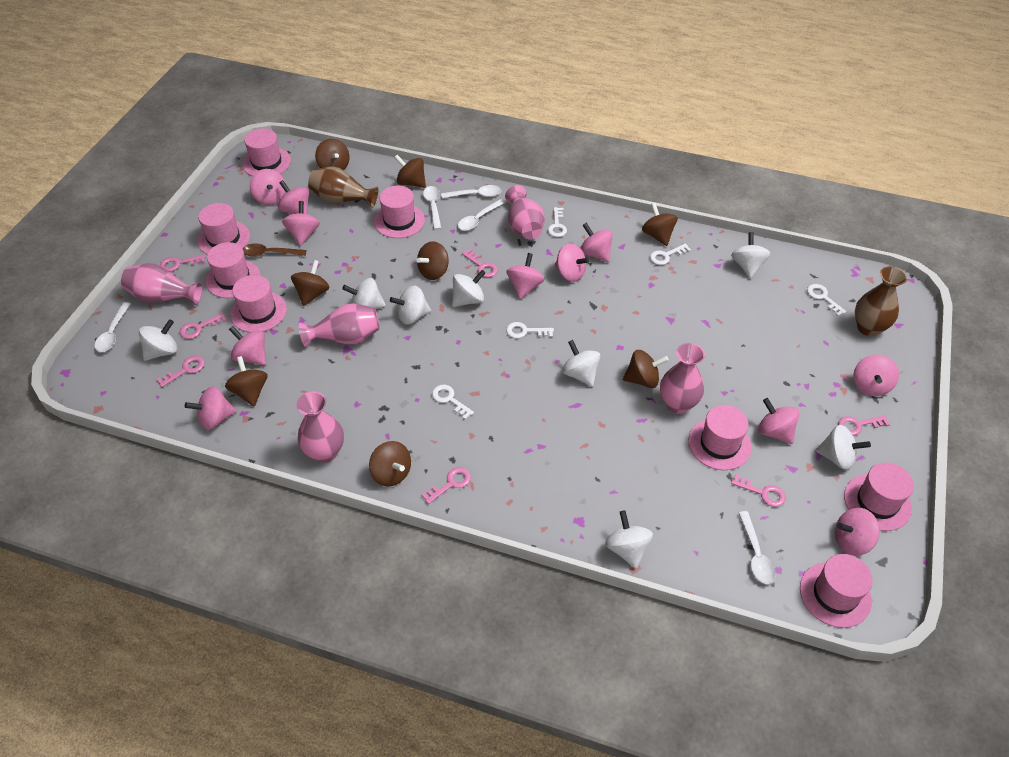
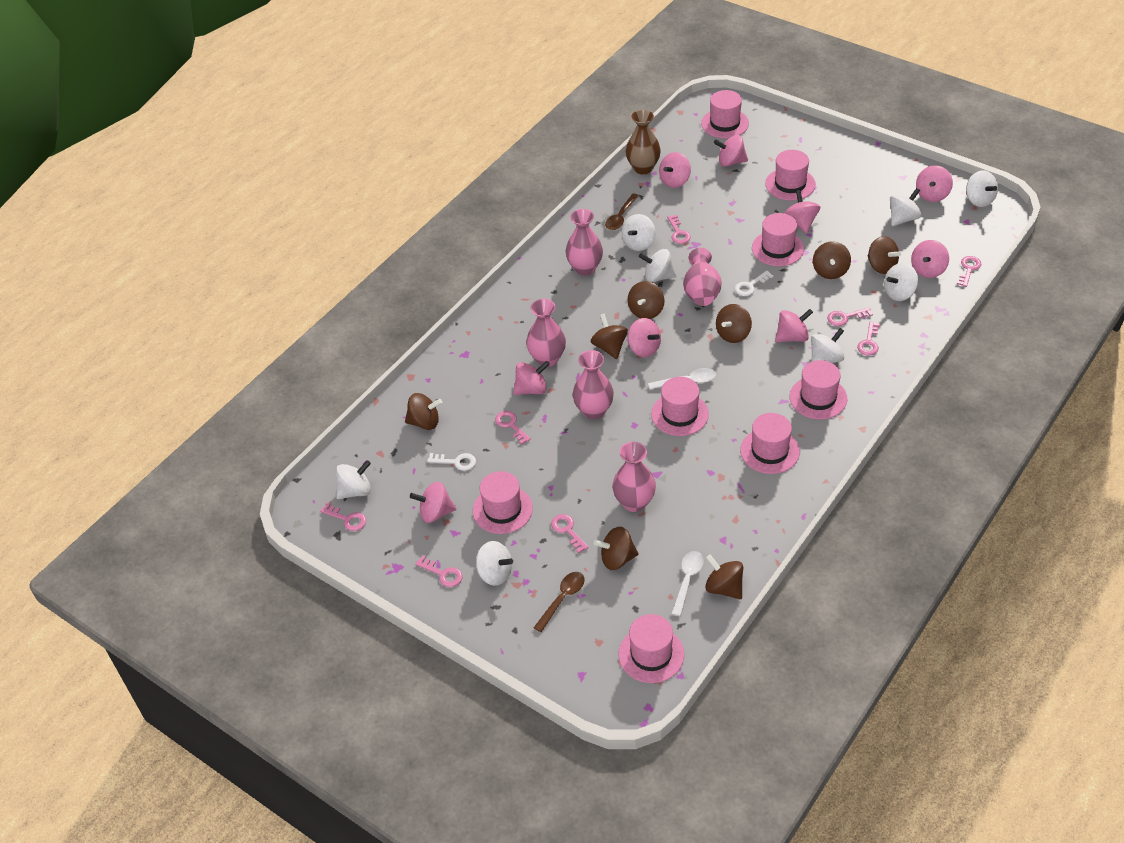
brown spoon: [242,243,307,257] = 1 -> [534,572,585,632] [605,194,639,230] = 2
brown vase: [308,167,378,208] [855,266,907,336] = 2 -> [626,109,661,174] = 1
pink key: [156,356,205,387] [160,255,205,272] [180,313,227,339] [421,467,471,504] [462,249,498,277] [731,474,786,507] [838,415,890,436] = 7 -> [320,503,366,531] [415,555,463,587] [495,411,531,445] [551,514,589,553] [667,215,691,244] [827,307,873,326] [857,321,880,355] [957,256,981,287] = 8
pink spinning top: [185,386,236,430] [229,326,266,365] [250,169,286,205] [278,180,309,214] [282,201,320,246] [506,253,544,299] [555,243,590,282] [581,223,613,262] [758,398,799,444] [835,508,880,556] [853,355,899,396] = 11 -> [410,482,456,523] [513,361,550,395] [628,318,661,357] [659,152,691,188] [714,135,748,167] [775,309,813,342] [784,190,820,233] [911,240,949,278] [916,165,953,202] = 9
white key: [432,385,474,420] [506,322,554,338] [548,207,567,237] [650,243,691,265] [807,284,846,316] = 5 -> [427,453,476,471] [735,271,774,296] = 2
white spoon: [95,302,131,352] [423,186,441,230] [441,185,501,198] [458,199,505,231] [739,511,776,584] = 5 -> [648,368,716,389] [671,551,704,616] = 2

